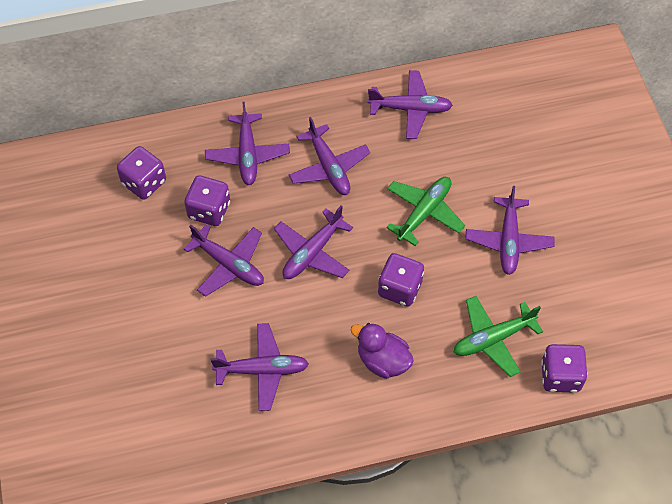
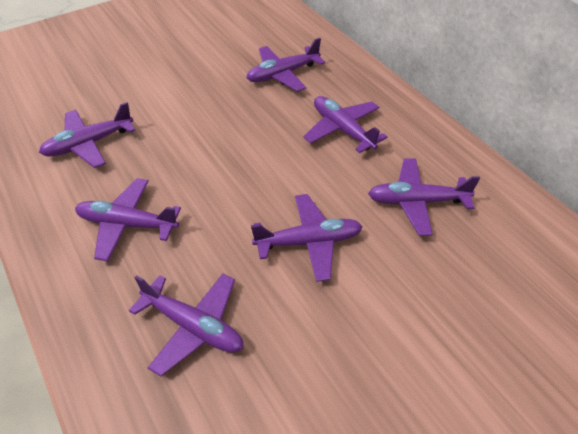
green plane: [386,177,465,246] [454,296,543,377] = 2 -> none = 0
purple dice: [117,146,166,200] [184,175,230,226] [378,253,424,307] [541,344,588,393] = 4 -> none = 0
purple duck: [351,323,414,379] = 1 -> none = 0

